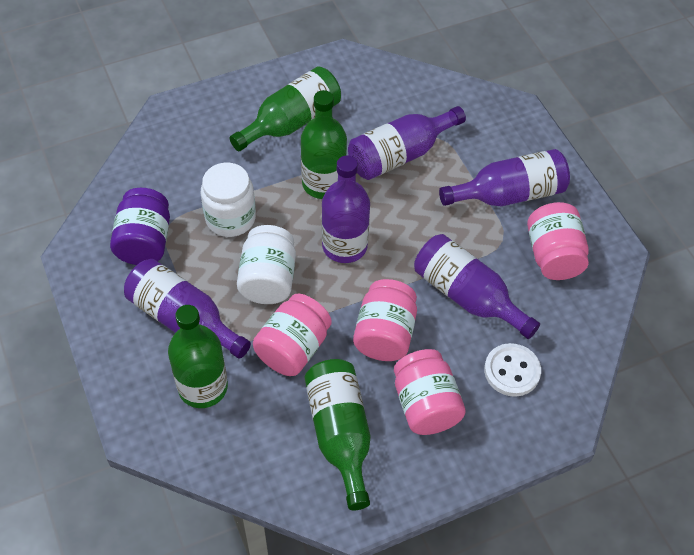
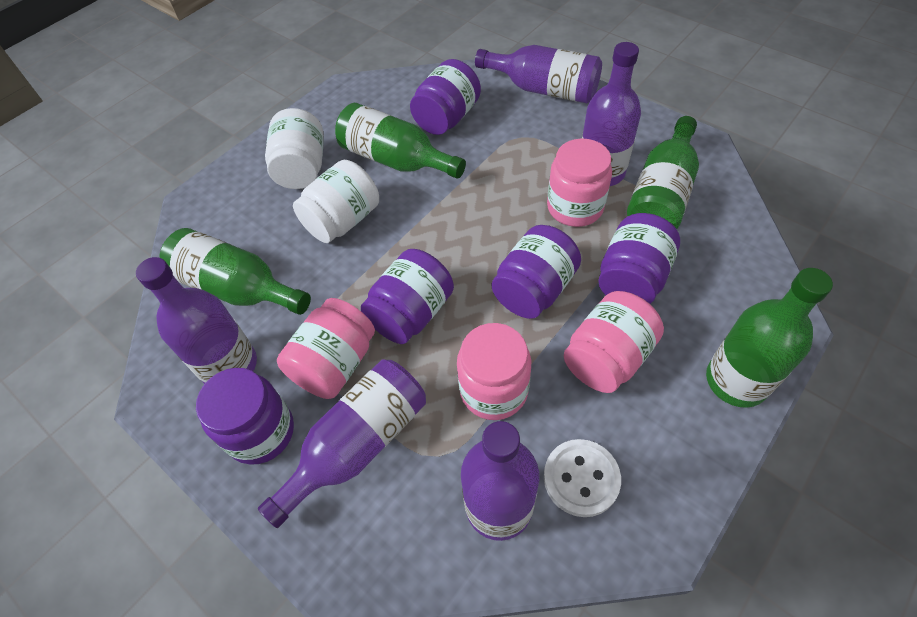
purple jar: [110,188,170,265] = 1 -> [196,368,294,465] [361,249,454,344] [410,59,481,135] [492,225,581,319] [598,213,680,304] = 5

